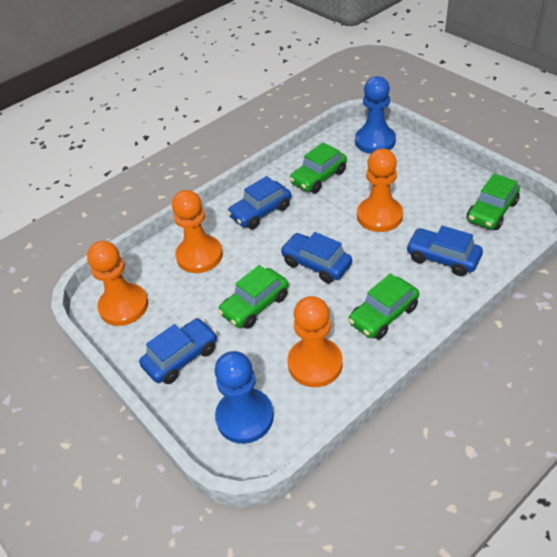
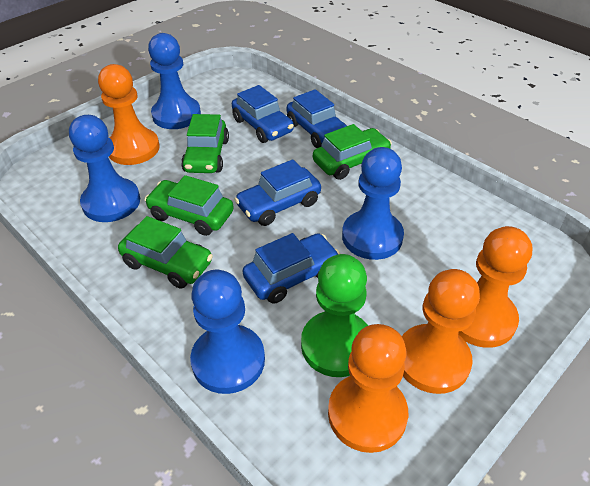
blue pawn: [215,351,274,444] [355,76,396,154] = 2 -> [69,115,140,222] [148,33,201,129] [190,270,265,394] [342,147,404,260] = 4
green pawn: none = 0 -> [301,254,368,377] = 1

